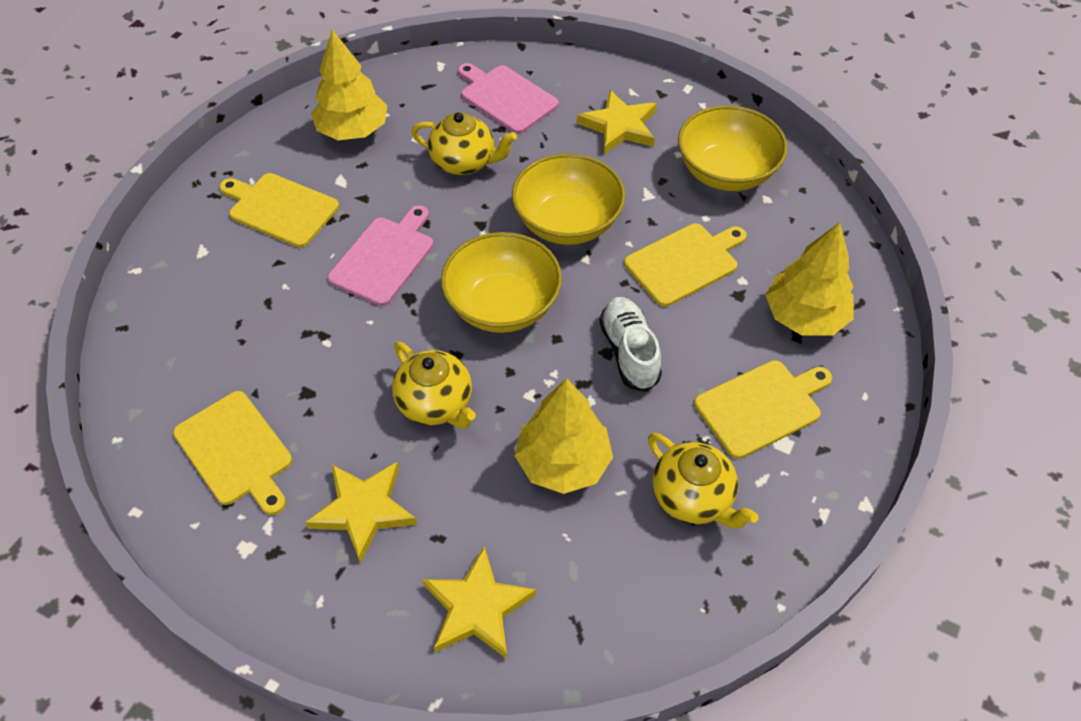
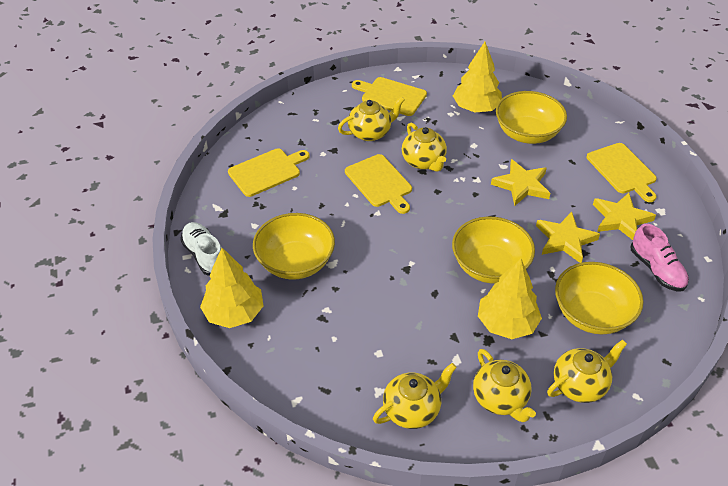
pink cutting board: [328,205,434,306] [458,63,559,134] = 2 -> none = 0
pink shoe: none = 0 -> [630,224,689,291] = 1
yellow bowl: [441,232,562,333] [512,153,625,245] [678,105,788,191] = 3 -> [253,213,335,280] [452,216,535,284] [496,91,567,144] [555,262,644,334] = 4
yellow teapot: [392,342,476,429] [411,112,517,175] [648,433,758,529] = 3 -> [338,96,405,141] [373,363,457,429] [402,123,447,172] [473,349,536,422] [547,340,627,403] = 5

